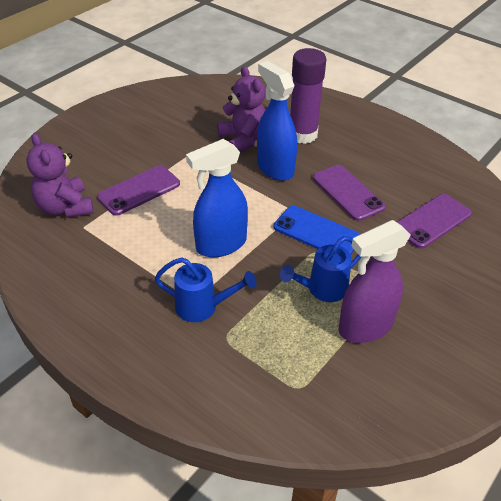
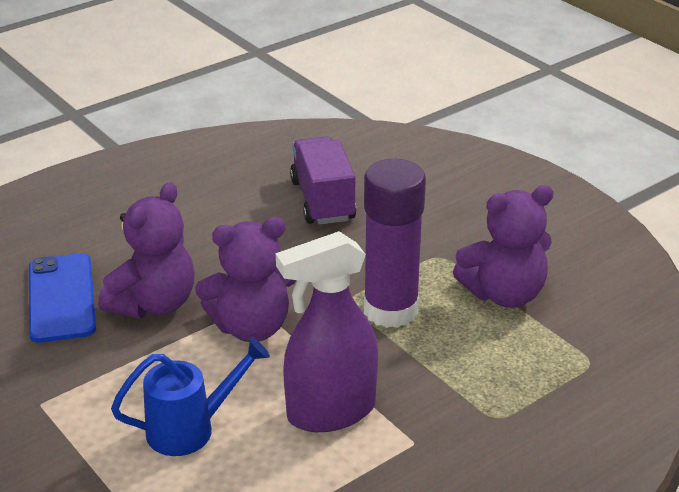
blue spray bottle: [186,139,248,257] [257,61,297,181] = 2 -> none = 0
blue watering can: [155,257,257,322] [280,236,362,302] = 2 -> [111,337,270,456] = 1
purple phone: [97,165,180,216] [313,165,385,221] [397,194,472,249] = 3 -> none = 0
purple teddy bear: [26,133,94,218] [217,66,265,152] = 2 -> [98,182,195,318] [195,217,296,342] [453,185,554,308] = 3
purple truck: none = 0 -> [290,136,356,225] = 1

